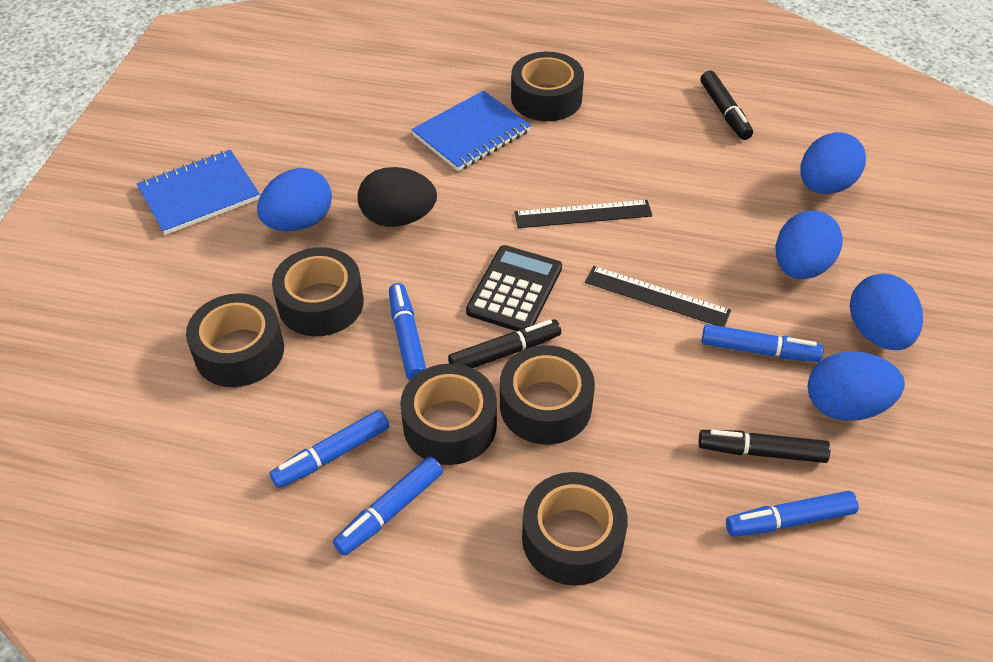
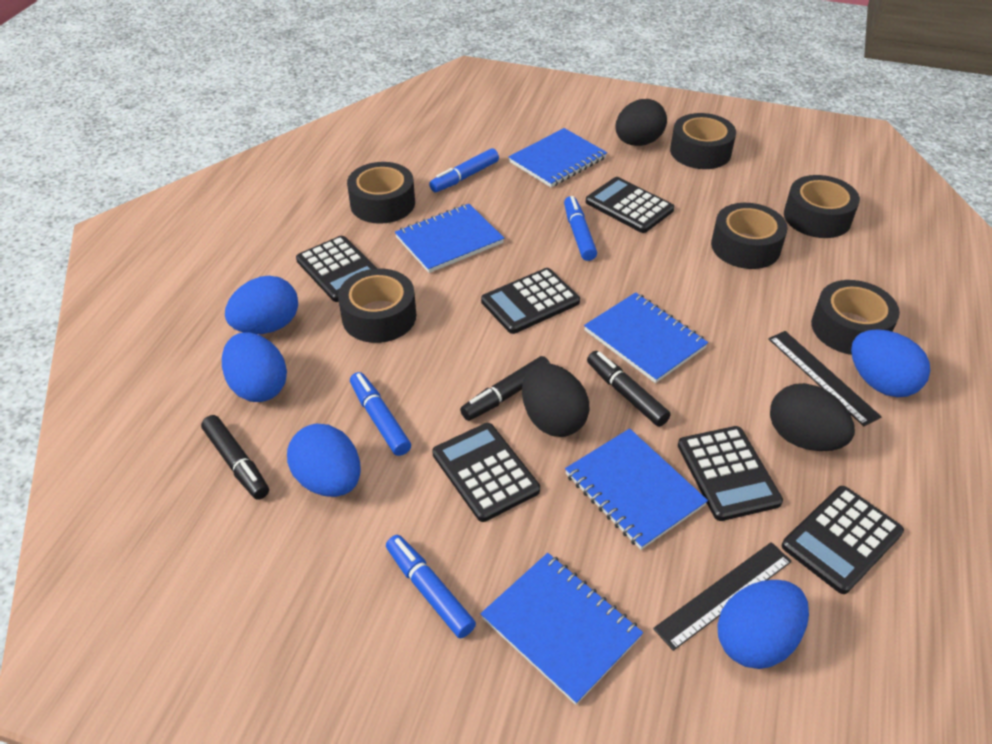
black calculator: [466,245,562,331] = 1 -> [296,236,378,302] [432,423,540,522] [481,268,580,334] [586,177,674,233] [678,426,783,521] [782,486,904,594] = 6
black egg: [358,167,437,227] = 1 -> [522,363,590,437] [615,99,667,146] [770,383,855,451] = 3
blue marker: [270,410,389,488] [333,456,443,556] [389,283,426,380] [702,324,824,362] [726,491,859,537] = 5 -> [350,372,411,456] [386,535,476,638] [429,148,499,192] [564,196,597,261] = 4
blue notebook: [137,150,260,235] [411,91,531,171] = 2 -> [395,204,504,273] [480,553,643,705] [509,128,607,187] [565,428,708,550] [584,292,708,383] = 5

